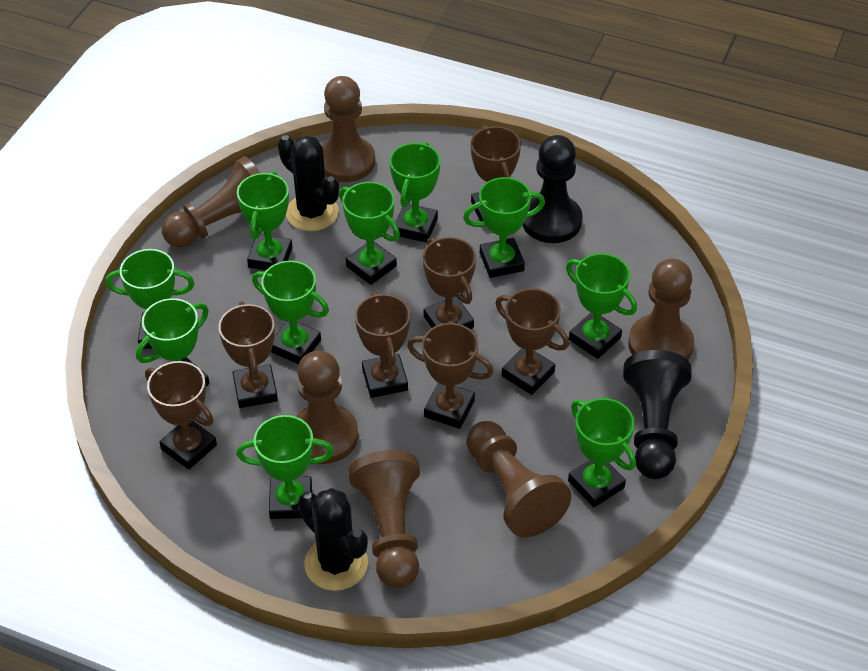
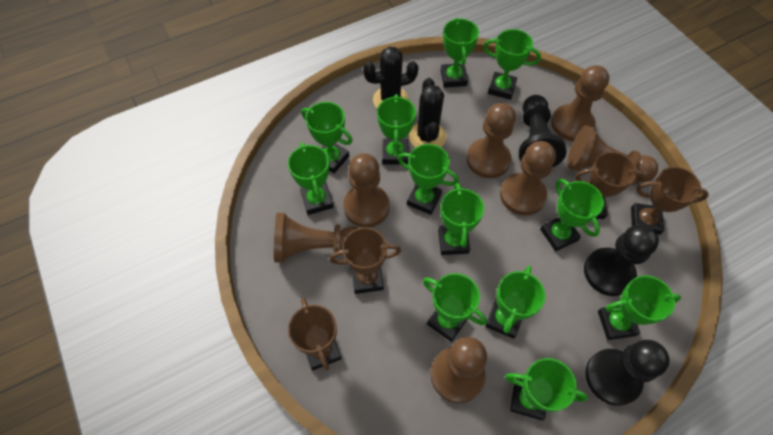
black pawn: [522,135,583,243] [623,350,691,479] = 2 -> [519,95,566,167] [584,224,659,296] [585,340,670,406] = 3
brown pawn: [162,156,260,248] [295,351,358,464] [321,76,375,182] [348,450,420,588] [466,421,571,537] [628,258,694,360] = 6 -> [274,213,358,263] [343,153,389,228] [430,337,487,403] [466,103,516,178] [500,141,556,215] [551,65,609,141] [567,125,658,182] = 7
brown trophy: [145,361,217,470] [218,301,278,408] [355,291,410,398] [407,323,494,429] [422,237,476,329] [471,126,521,222] [495,288,569,395] = 7 -> [288,297,342,371] [329,227,401,294] [576,152,645,219] [631,167,709,235] = 4
green trophy: [105,249,194,349] [136,298,210,386] [236,415,334,519] [237,171,293,270] [252,261,329,364] [339,182,400,285] [390,142,440,243] [463,177,545,278] [566,253,637,359] [568,398,636,507] = 10 -> [288,142,334,215] [302,102,353,173] [377,94,416,165] [398,144,459,215] [423,273,487,342] [438,183,484,255] [441,18,479,88] [483,29,541,100] [486,266,545,339] [505,358,588,420] [540,179,604,251] [598,275,681,340] = 12

